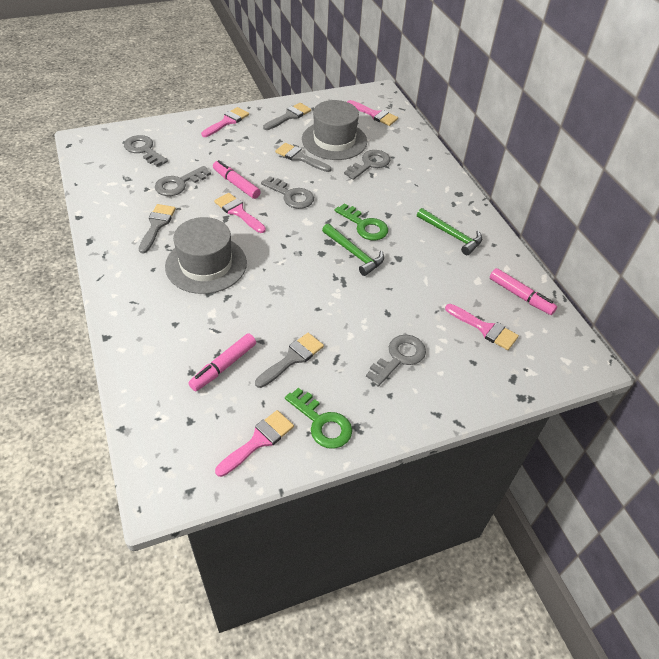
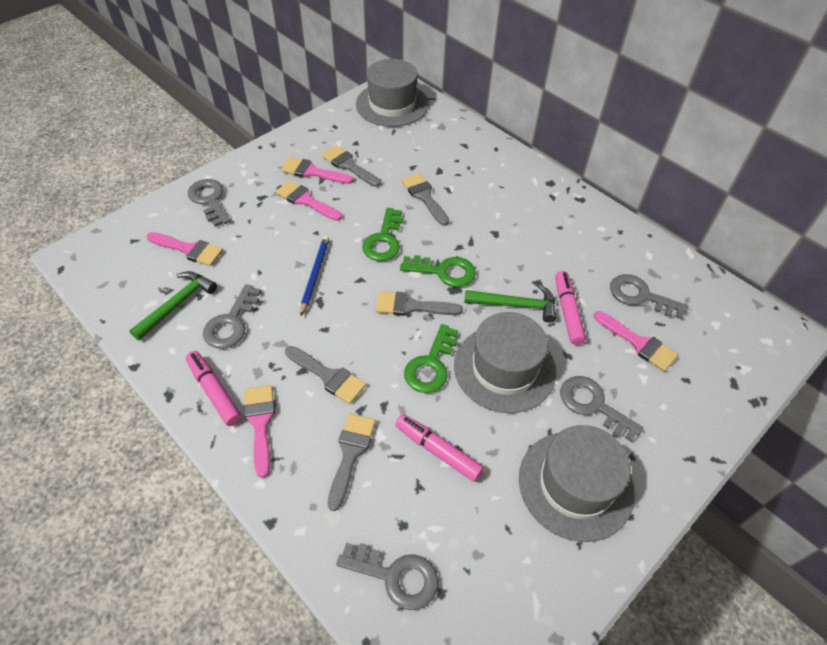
blue pencil: none = 0 -> [300,236,329,316] = 1
green key: [285,388,352,449] [335,203,388,240] = 2 -> [362,208,403,261] [400,255,476,287] [404,324,458,393] = 3
grey brush: [139,204,176,253] [255,333,324,388] [263,103,311,130] [275,143,331,172] = 4 -> [285,346,366,404] [322,146,381,187] [328,414,376,511] [376,291,463,316] [402,173,449,226] = 5
grey hat: [165,217,247,294] [302,100,367,160] = 2 -> [356,59,429,127] [454,312,556,413] [519,425,635,542] = 3

